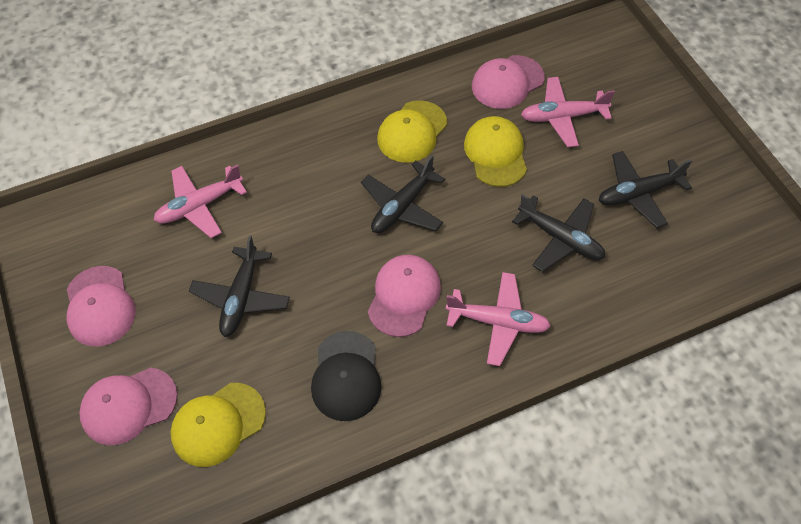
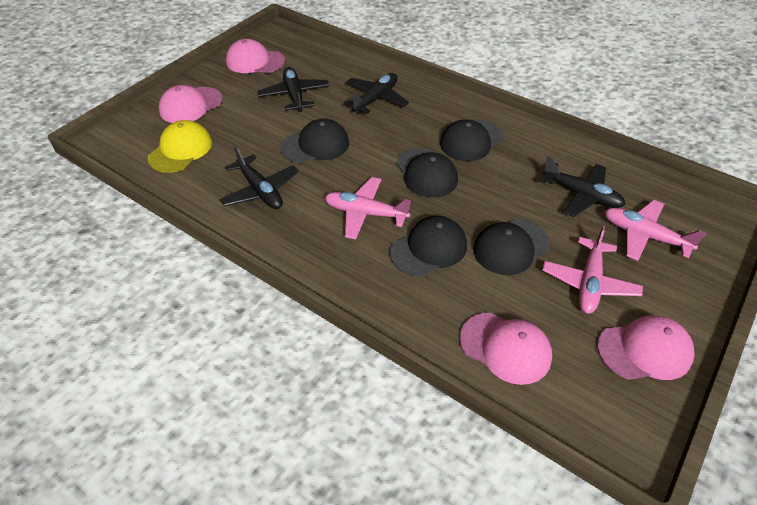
black cap: [311,331,382,421] = 1 -> [280,119,349,163] [390,216,467,277] [396,148,458,198] [440,119,503,161] [473,219,550,275] = 5
yellow cap: [170,383,266,467] [377,100,447,163] [464,116,527,187] = 3 -> [147,120,212,173] = 1

